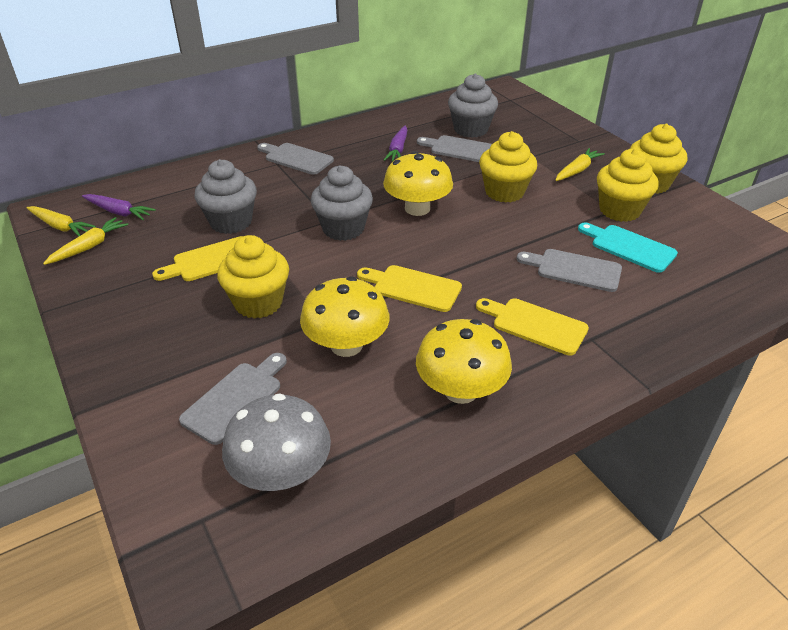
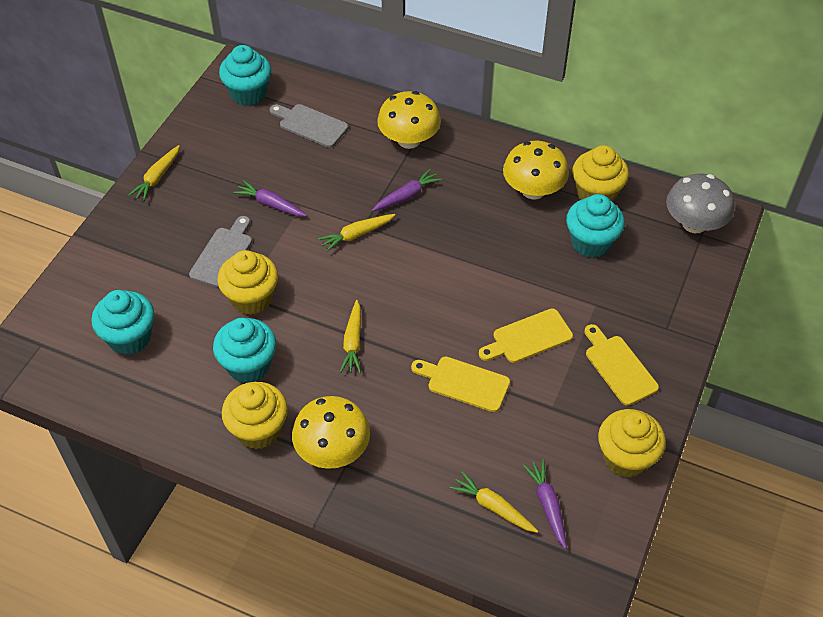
grey cupcake: [194,159,257,234] [311,166,373,241] [448,73,498,138] = 3 -> none = 0
grey cutting board: [179,353,287,445] [257,143,334,175] [417,135,492,162] [516,249,622,292] = 4 -> [189,216,252,288] [270,104,348,148] = 2
purple carrot: [82,194,156,220] [384,126,407,162] = 2 -> [233,180,307,216] [372,169,442,211] [523,459,567,549] = 3
turquoise cupcake: none = 0 -> [92,290,154,355] [213,318,276,383] [219,45,271,106] [566,194,625,258] = 4
turquoise cutting board: [578,222,678,273] = 1 -> none = 0
yellow carrot: [26,206,96,236] [43,217,128,265] [555,148,605,181] = 3 -> [128,145,180,201] [318,214,396,252] [340,300,361,373] [450,472,538,533] = 4

